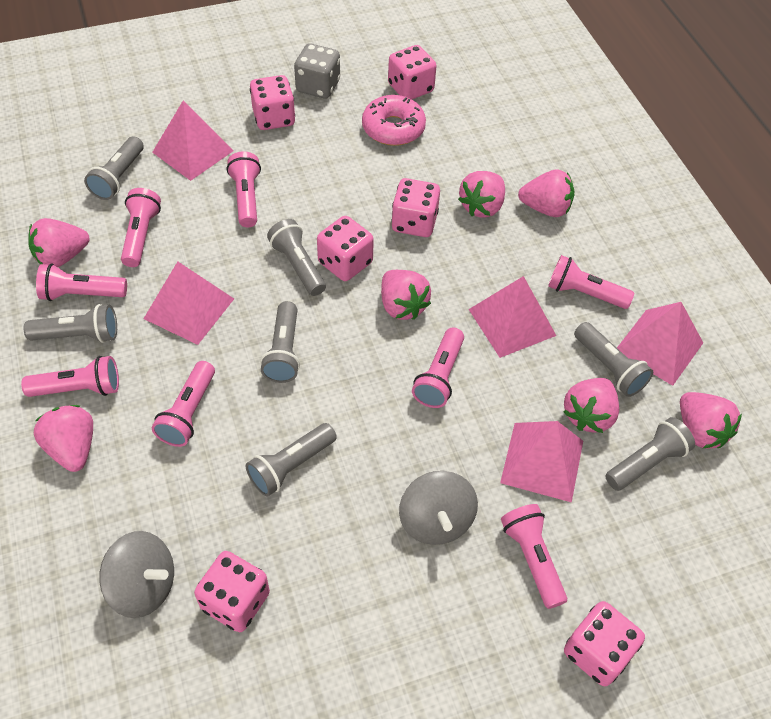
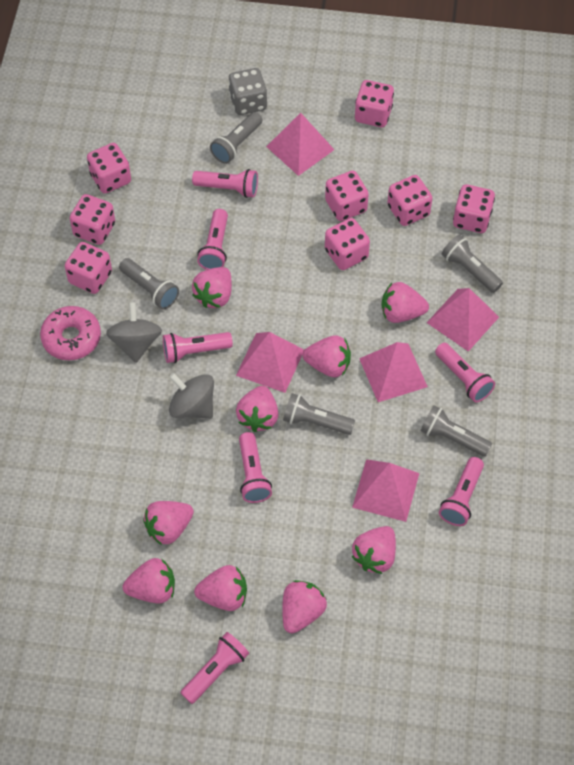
grey flashlight: [24,304,117,343] [84,136,144,200] [246,423,337,496] [260,301,300,383] [267,219,326,296] [574,322,653,397] [605,417,695,491] = 7 -> [119,258,179,309] [210,112,262,164] [283,393,355,435] [420,405,492,457] [442,234,503,293] = 5
pink dice: [194,551,270,632] [250,75,295,130] [317,216,374,281] [388,45,436,99] [391,178,440,237] [564,601,645,686] = 6 -> [65,242,112,294] [70,194,115,245] [87,143,131,194] [325,171,369,221] [325,218,370,270] [355,80,394,127] [387,175,432,226] [453,184,495,233] = 8
pink flashlight: [21,356,119,397] [36,263,127,301] [121,188,161,267] [152,361,215,447] [227,151,261,227] [412,328,464,408] [501,504,567,609] [548,255,634,309] = 8 -> [163,332,233,363] [180,632,249,704] [192,169,258,198] [197,209,228,270] [239,432,272,503] [435,343,495,402] [439,457,484,526] = 7
pink strawberry: [28,218,90,267] [34,405,93,472] [381,270,431,320] [458,171,505,218] [518,169,575,217] [563,378,619,433] [680,392,742,449] = 7 -> [123,558,175,604] [143,501,194,545] [192,267,232,308] [194,565,247,611] [236,386,278,432] [282,580,327,633] [302,335,351,377] [352,526,396,574] [381,282,429,323] = 9

